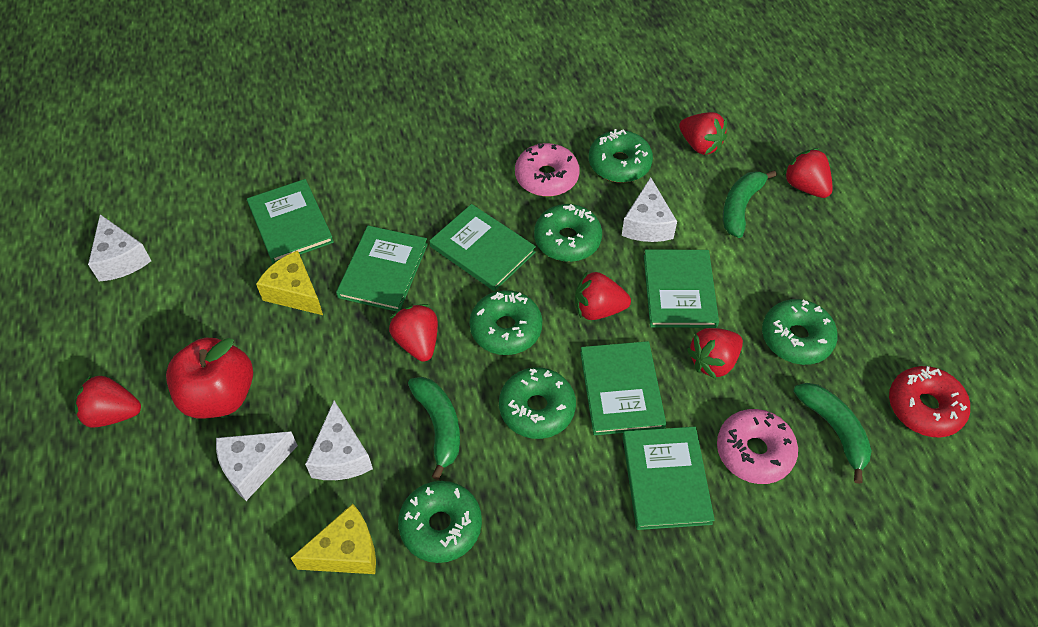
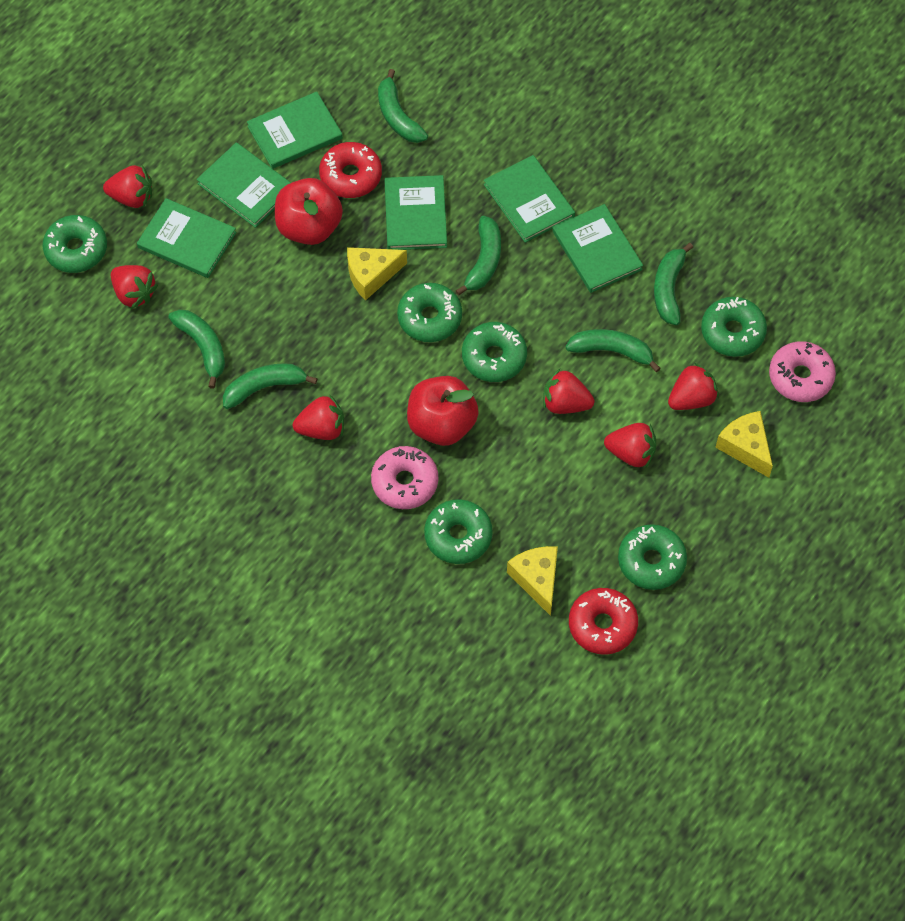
green banana: [408,377,460,480] [723,170,777,238] [793,383,872,484] = 3 -> [168,310,225,389] [223,363,318,409] [378,69,428,143] [455,216,501,296] [566,329,661,372] [654,243,693,325] = 6
red apple: [166,338,253,419] = 1 -> [275,178,343,245] [407,376,479,446] = 2
red donut: [889,366,970,437] = 1 -> [319,142,382,198] [569,588,638,655] = 2
white cheese: [88,214,151,282] [216,431,298,501] [305,401,373,480] [622,177,677,242] = 4 -> none = 0
yellow cheese: [256,251,323,315] [291,504,376,574] = 2 -> [347,247,407,300] [507,546,558,616] [715,411,773,478] = 3

